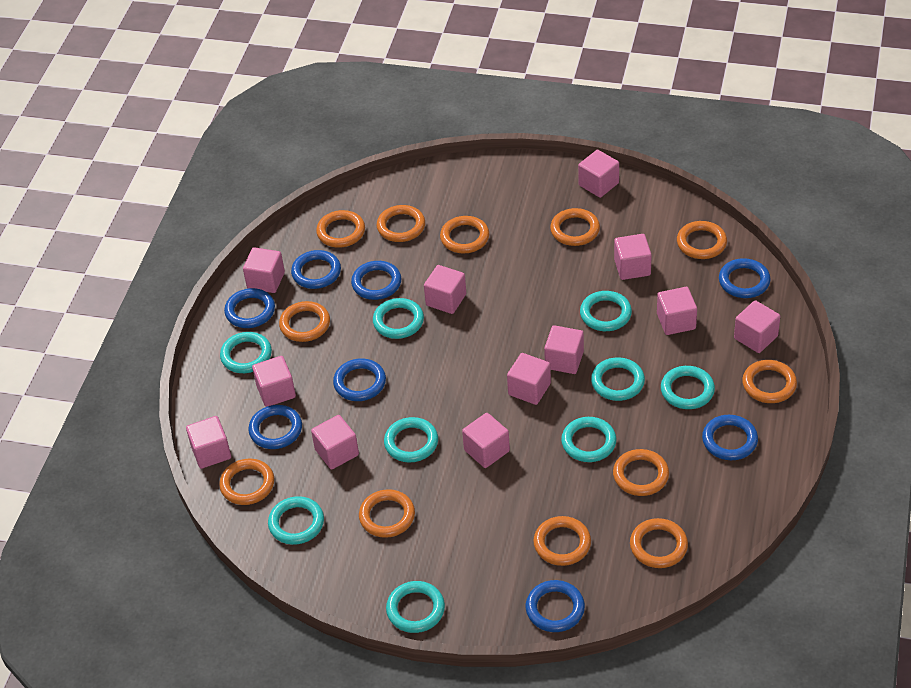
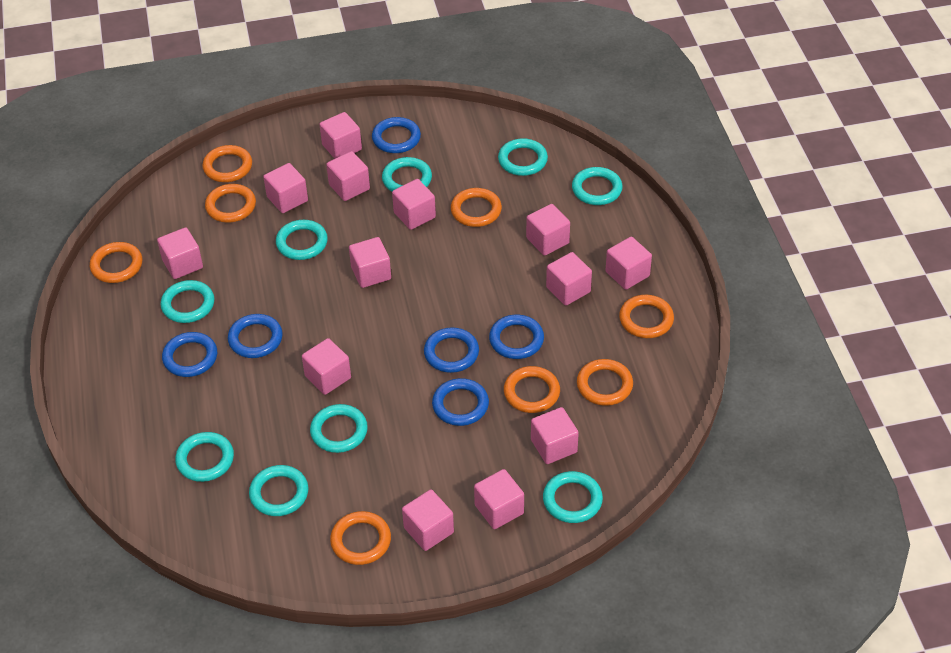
blue ring: [224,288,275,328] [248,405,302,449] [291,250,341,289] [333,358,386,401] [351,261,401,300] [526,580,585,632] [702,415,758,460] [719,258,771,298] = 8 -> [162,332,217,377] [228,314,283,358] [372,117,421,153] [424,327,479,373] [432,378,489,426] [489,315,544,359] = 6
orange ring: [219,458,274,505] [279,301,330,342] [316,210,365,248] [359,489,415,538] [377,205,425,242] [440,216,489,254] [533,516,591,566] [550,208,600,246] [613,449,669,496] [630,518,688,568] [677,221,727,259] [742,360,797,403] = 12 -> [90,242,142,283] [203,145,252,182] [205,184,256,223] [330,511,391,565] [451,188,502,227] [504,366,560,413] [577,359,633,406] [619,295,674,338] = 8
pink cube: [186,416,231,469] [243,247,285,293] [252,356,296,407] [311,415,359,470] [424,265,466,314] [462,413,510,468] [507,353,551,405] [544,325,584,374] [578,150,619,198] [614,234,652,280] [657,287,697,335] [734,300,780,353] = 12 -> [157,227,203,279] [263,163,308,213] [302,338,351,395] [319,112,362,159] [326,151,370,201] [349,237,391,288] [392,179,436,230] [402,489,454,551] [474,469,524,529] [526,204,570,256] [531,407,579,464] [546,252,592,306] [605,237,652,290] = 13

